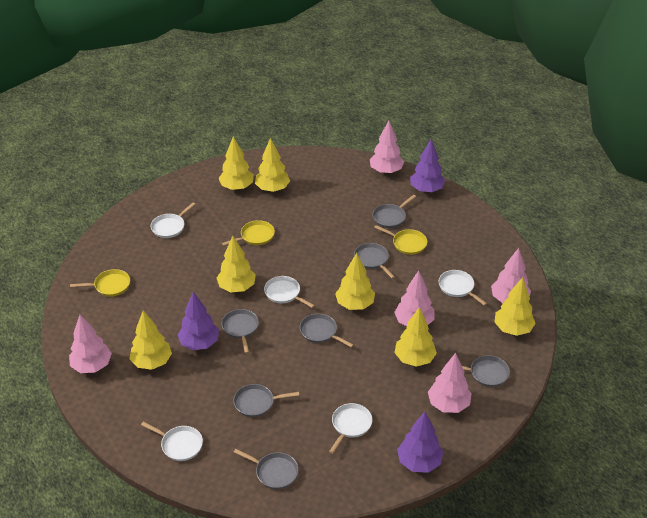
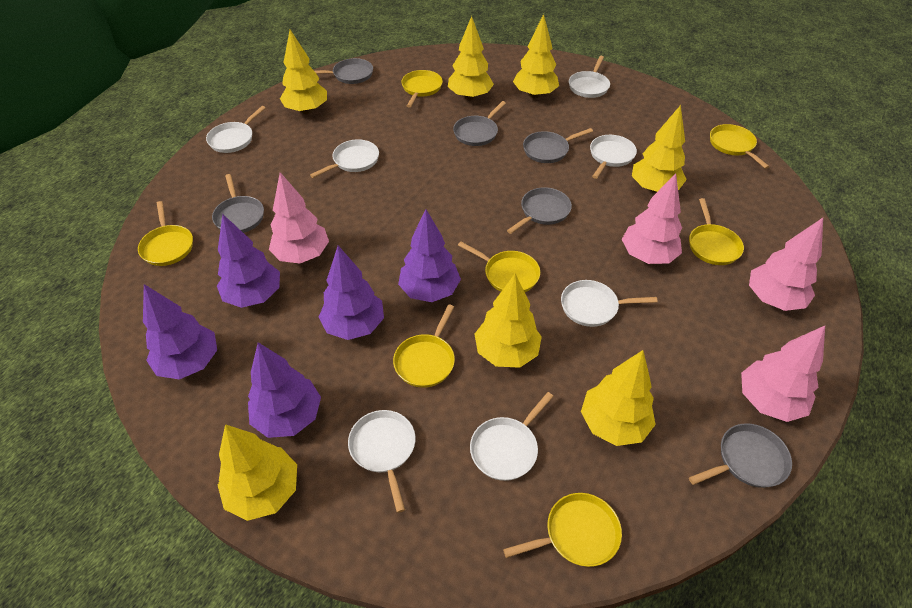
grey pan: [221,309,259,354] [233,384,299,417] [234,449,298,489] [300,313,354,348] [354,243,395,279] [372,195,416,228] [445,355,510,387] = 7 -> [212,174,264,233] [315,58,373,84] [453,101,506,146] [507,187,572,234] [523,128,593,163] [689,423,792,488] = 6
pink tree: [69,315,112,373] [370,121,404,174] [394,270,435,326] [428,353,472,413] [491,248,531,303] = 5 -> [269,172,329,263] [622,173,682,264] [741,326,825,422] [749,218,823,311] = 4
purple tree: [178,292,219,350] [397,411,443,473] [410,139,445,193] = 3 -> [143,284,217,379] [217,214,280,308] [248,342,321,438] [319,246,384,340] [398,209,461,302] = 5
white pan: [141,422,203,461] [151,202,195,238] [264,276,315,308] [329,403,372,454] [439,270,487,306] = 5 -> [206,106,266,153] [310,139,379,178] [348,410,415,513] [470,392,554,481] [561,280,658,327] [569,56,610,98] [590,135,637,179] = 7
yellow pan: [70,269,130,297] [222,220,275,246] [374,225,427,255] = 3 -> [138,201,193,266] [393,304,455,388] [401,70,443,107] [458,242,540,292] [503,493,622,567] [689,198,744,265] [710,124,770,169] = 7

